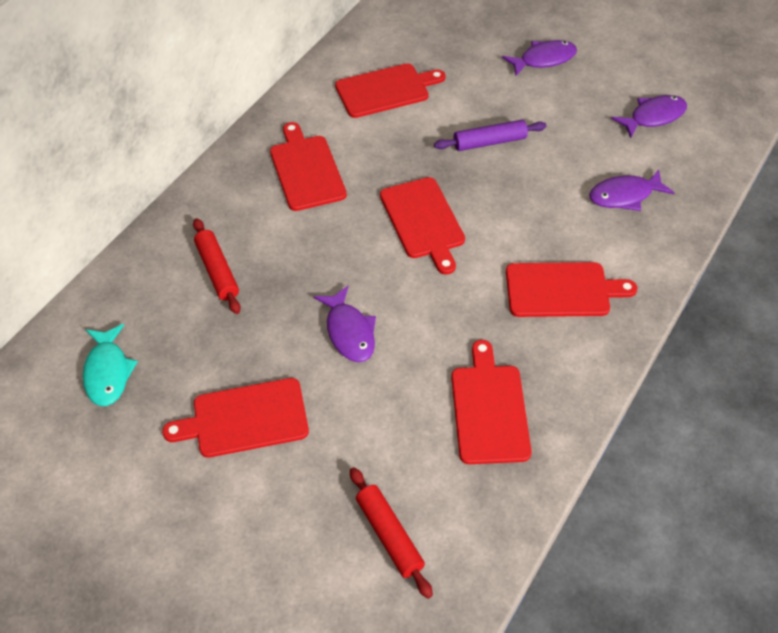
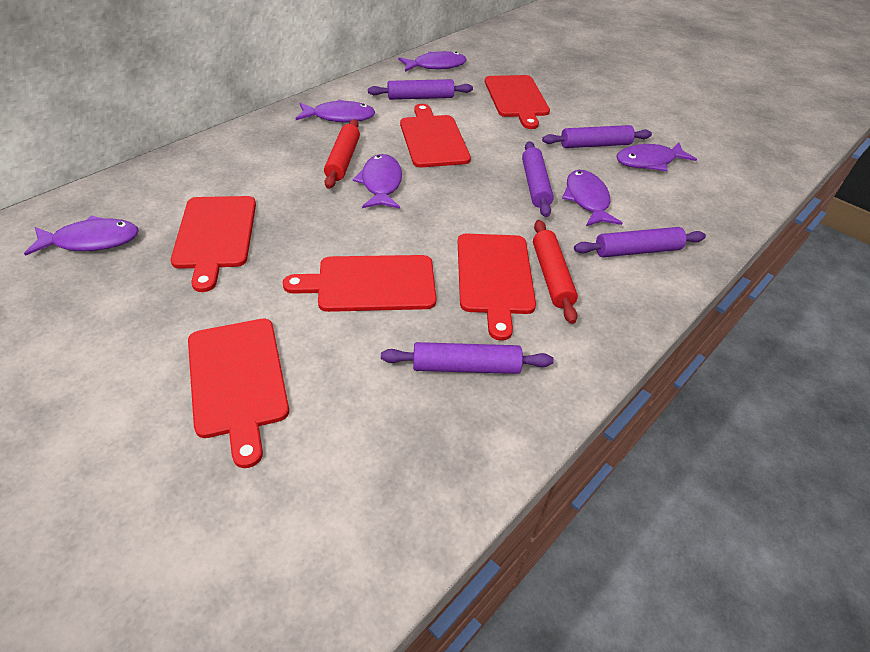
purple fish: [314,286,376,362] [502,40,577,76] [589,170,674,211] [611,95,687,138] = 4 -> [24,216,139,256] [296,99,375,122] [353,154,402,209] [398,51,467,72] [562,170,622,226] [616,143,697,171] = 6
purple rolling pin: [434,120,546,151] = 1 -> [368,79,473,100] [381,342,554,374] [522,141,554,217] [542,125,652,148] [574,227,706,257] = 5
turquoise fish: [83,324,138,406] = 1 -> none = 0

